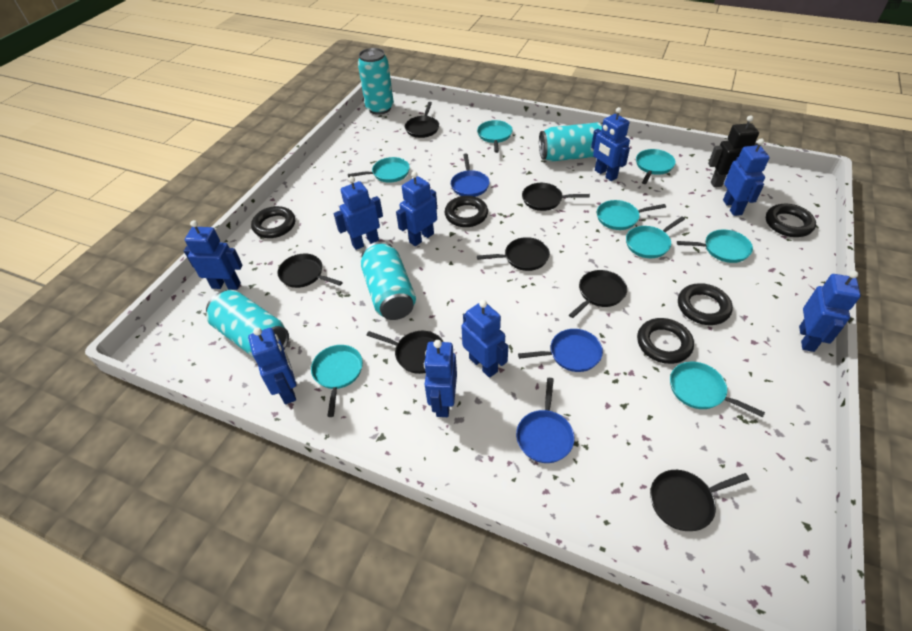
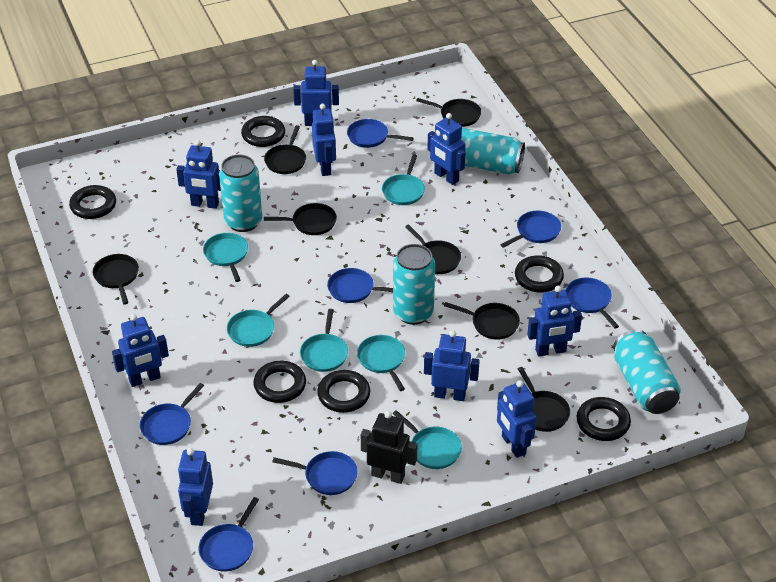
black ring: [251,206,295,238] [445,196,488,227] [637,318,694,364] [678,283,733,325] [766,204,816,237] = 5 -> [69,185,116,219] [241,116,285,147] [253,361,306,403] [317,370,370,413] [515,255,564,292] [577,397,631,441] = 6
blue pan: [451,153,490,197] [516,378,575,463] [518,329,603,372] = 3 -> [140,383,204,445] [198,497,259,572] [272,451,358,495] [327,268,393,303] [347,119,414,148] [501,211,561,248] [565,278,619,329] = 7
turquoise pan: [311,345,363,417] [348,157,410,183] [477,120,513,153] [597,200,666,230] [626,216,685,258] [636,149,676,184] [670,362,765,417] [677,230,753,263] = 8 -> [203,233,248,282] [227,294,290,347] [300,309,348,372] [357,335,405,391] [382,155,425,205] [392,410,462,469] = 6

